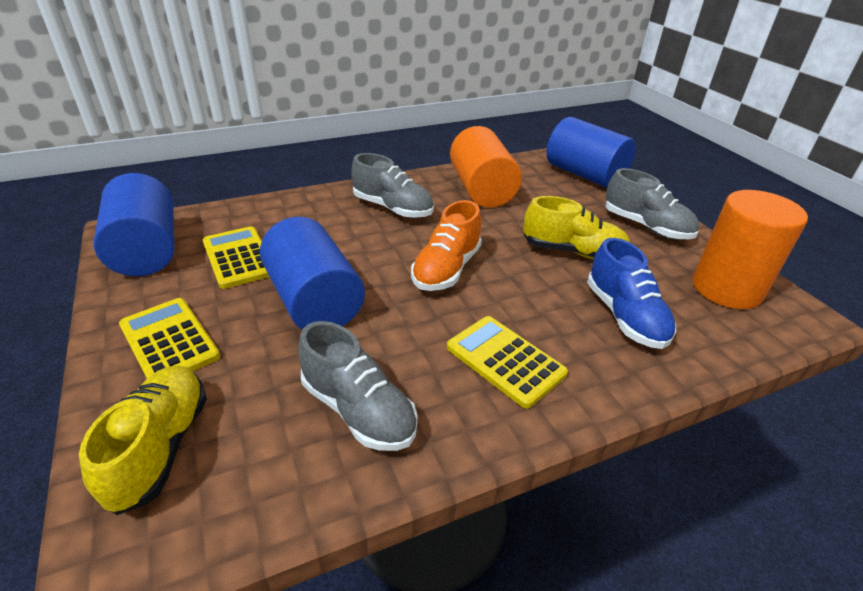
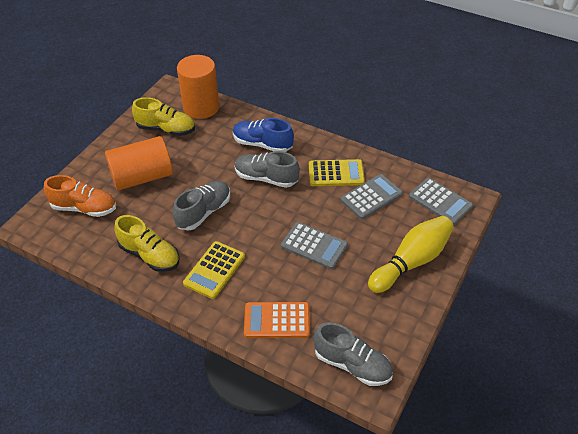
blue cylinder: [93,173,175,276] [260,217,365,329] [547,117,636,188] = 3 -> none = 0
grey calculator: none = 0 -> [281,222,348,269] [340,174,403,219] [409,178,473,225] = 3
orange calculator: none = 0 -> [244,302,310,338] = 1
yellow bowling pin: none = 0 -> [368,216,454,293] = 1
yellow calculator: [119,298,220,378] [203,226,269,289] [447,316,568,409] = 3 -> [183,241,245,299] [309,159,365,186] = 2

